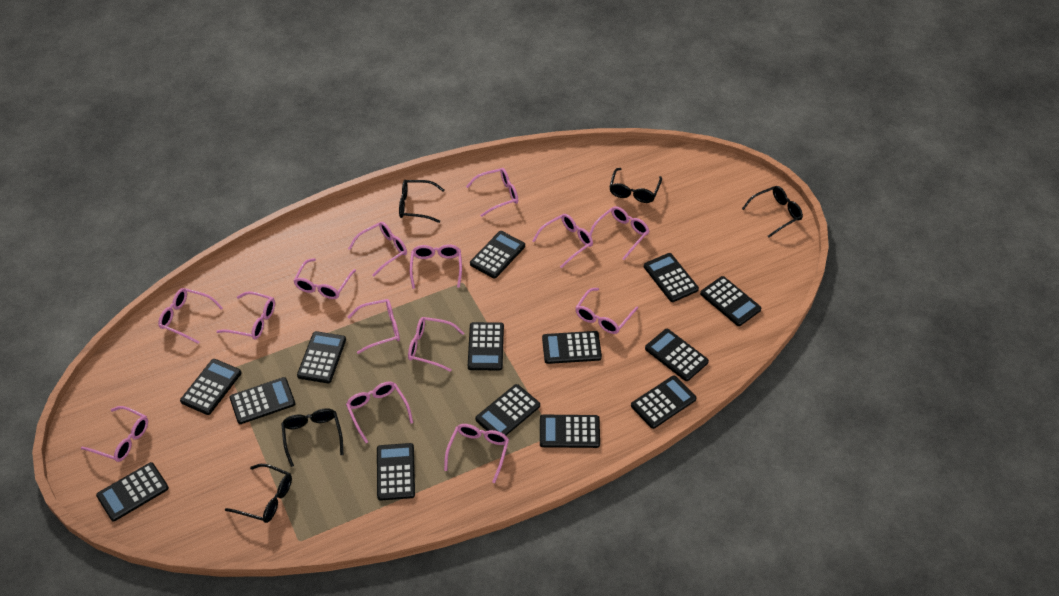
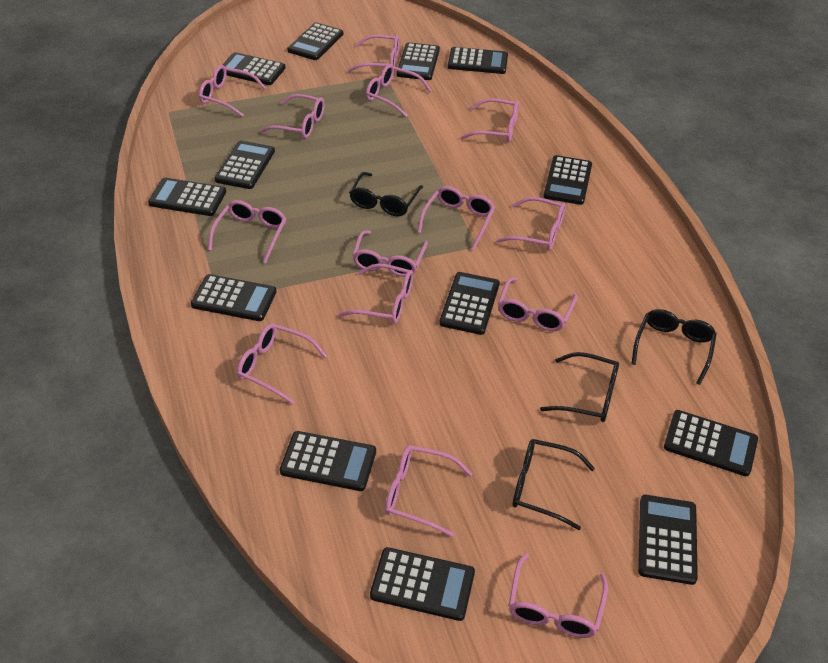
black calculator: [96,462,169,521] [180,359,242,415] [229,377,295,424] [297,331,346,383] [377,443,415,500] [468,322,504,370] [470,231,525,279] [475,384,540,435] [540,415,600,448] [542,331,602,364] [631,375,697,429] [644,253,699,302] [645,329,709,381] [700,276,761,326] = 14 -> [148,178,226,216] [191,274,277,321] [215,141,275,189] [222,52,286,85] [280,431,376,491] [287,23,344,60] [370,547,475,621] [397,42,440,80] [439,272,500,335] [448,47,508,74] [543,155,592,205] [638,495,698,585] [664,410,758,476] = 13
black glasses: [225,464,292,523] [281,408,343,467] [399,180,444,223] [609,168,662,203] [742,186,803,237] = 5 -> [349,172,423,216] [512,439,595,530] [540,352,619,422] [631,309,717,385] = 4

